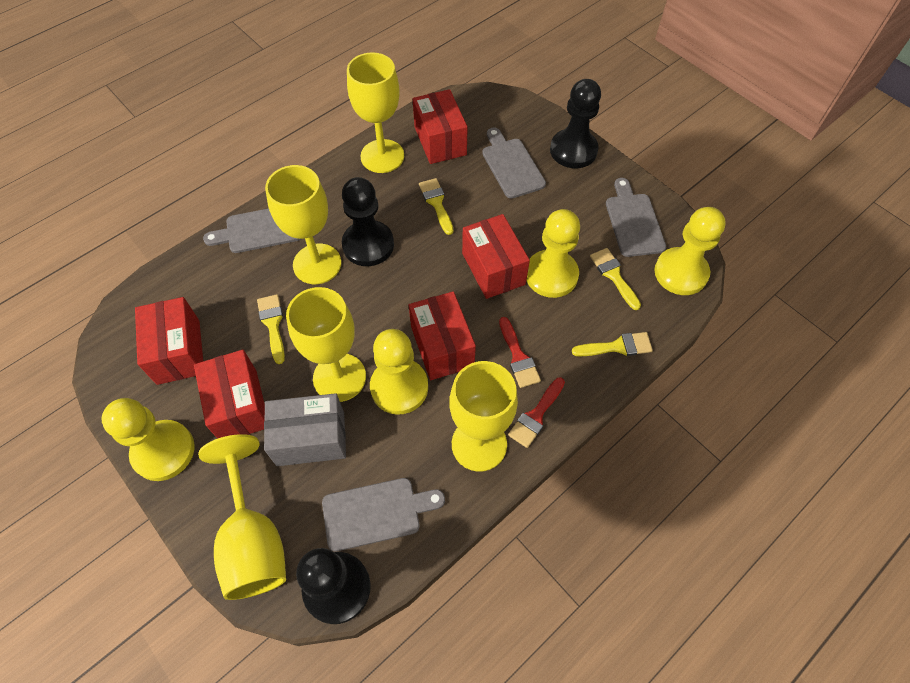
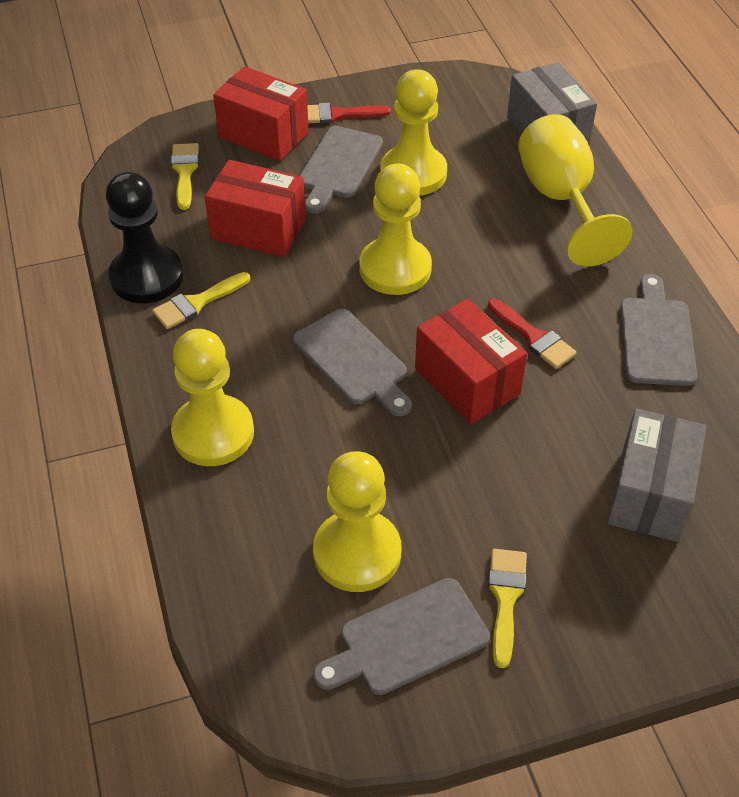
black pawn: [296,548,371,624] [342,177,394,266] [550,79,601,168] = 3 -> [106,172,183,303] = 1
grey box: [264,393,346,466] = 1 -> [507,62,597,145] [607,409,706,542] = 2
red box: [135,297,203,385] [194,350,265,439] [409,291,476,380] [413,89,468,164] [462,214,530,299] = 5 -> [205,160,306,257] [213,66,309,161] [415,299,527,424] = 3
yellow brush: [257,294,285,364] [419,178,453,235] [572,332,653,356] [590,248,641,310] = 4 -> [152,272,250,329] [171,143,199,210] [488,549,527,668] = 3
yellow goblet: [198,434,286,600] [265,165,341,284] [286,287,366,402] [347,52,404,173] [449,361,518,471] = 5 -> [518,114,633,266] = 1

